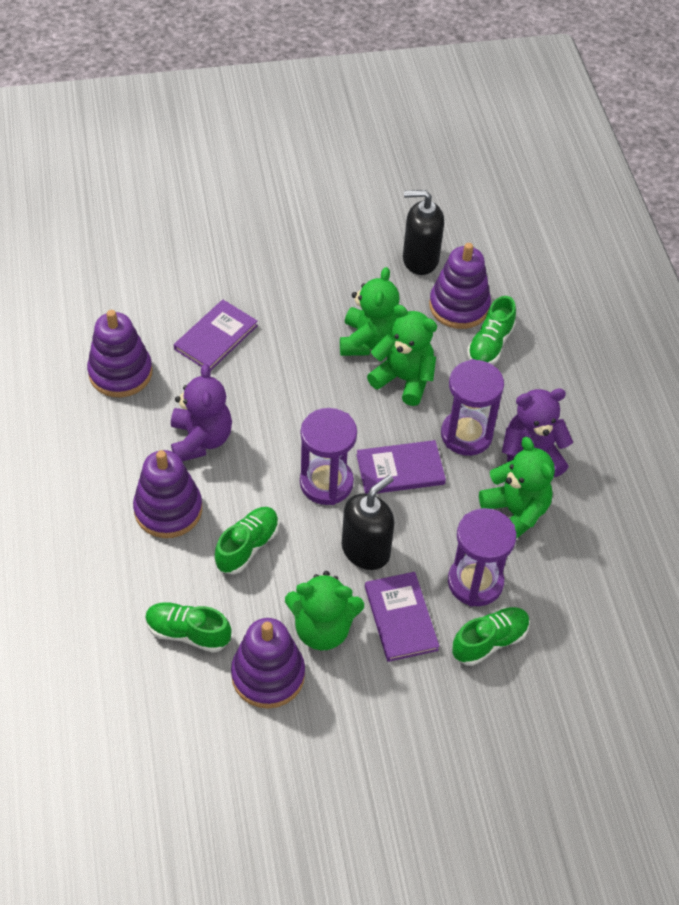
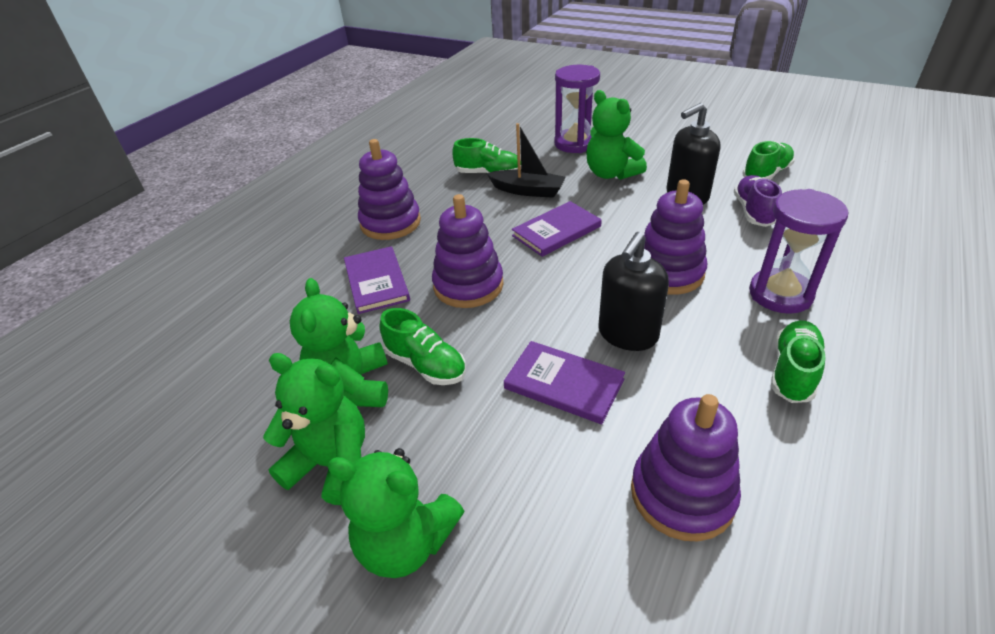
black boat: none = 0 -> [487,123,566,198] = 1
purple hourglass: [300,408,357,505] [441,359,504,456] [448,508,516,606] = 3 -> [554,65,600,153] [749,189,848,314] = 2
purple shoe: none = 0 -> [734,175,782,227] = 1
purple teddy bear: [171,364,232,461] [502,389,573,477] = 2 -> none = 0

